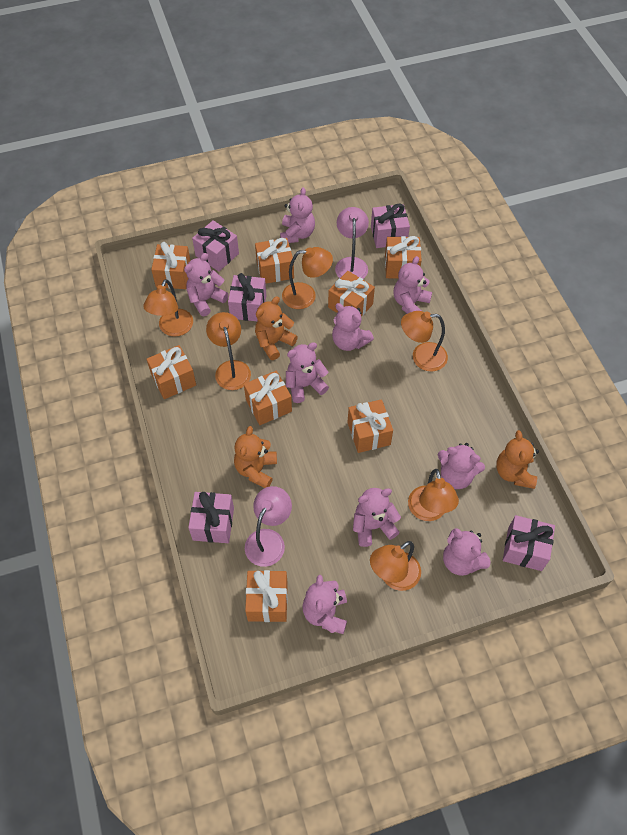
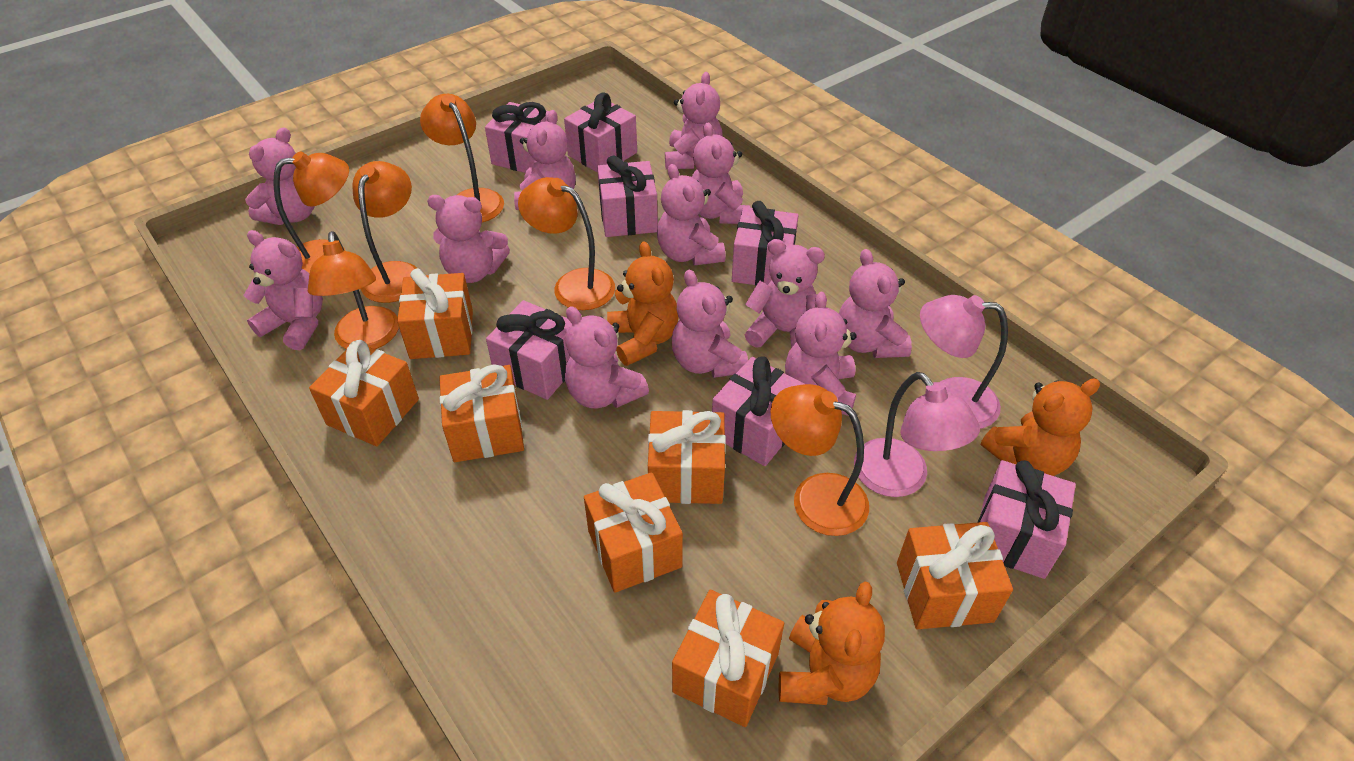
orange gift: [146,345,196,399] [151,242,191,289] [244,370,292,425] [245,570,288,622] [255,238,294,284] [328,271,375,317] [348,399,393,453] [385,236,422,278] = 8 -> [309,340,419,446] [397,268,473,359] [439,364,524,462] [584,472,683,593] [648,410,726,504] [672,590,784,727] [897,522,1013,629] = 7
pink gift: [188,492,234,543] [192,220,239,271] [228,273,266,321] [371,203,410,248] [503,515,555,571] = 5 -> [485,102,549,173] [486,300,572,400] [564,92,637,173] [597,155,658,237] [712,356,804,466] [732,201,799,286] [978,460,1076,579] = 7
pink teddy bear: [184,253,229,316] [280,187,315,243] [286,342,329,403] [302,575,347,634] [332,303,374,351] [353,488,401,547] [394,256,432,314] [438,443,485,489] [443,528,491,576] = 9 -> [244,230,323,350] [245,127,315,225] [427,195,510,283] [514,110,576,210] [565,306,649,408] [657,164,725,266] [665,72,723,170] [672,270,748,378] [692,123,750,224] [745,239,825,348] [785,292,857,416] [839,249,912,358] = 12

